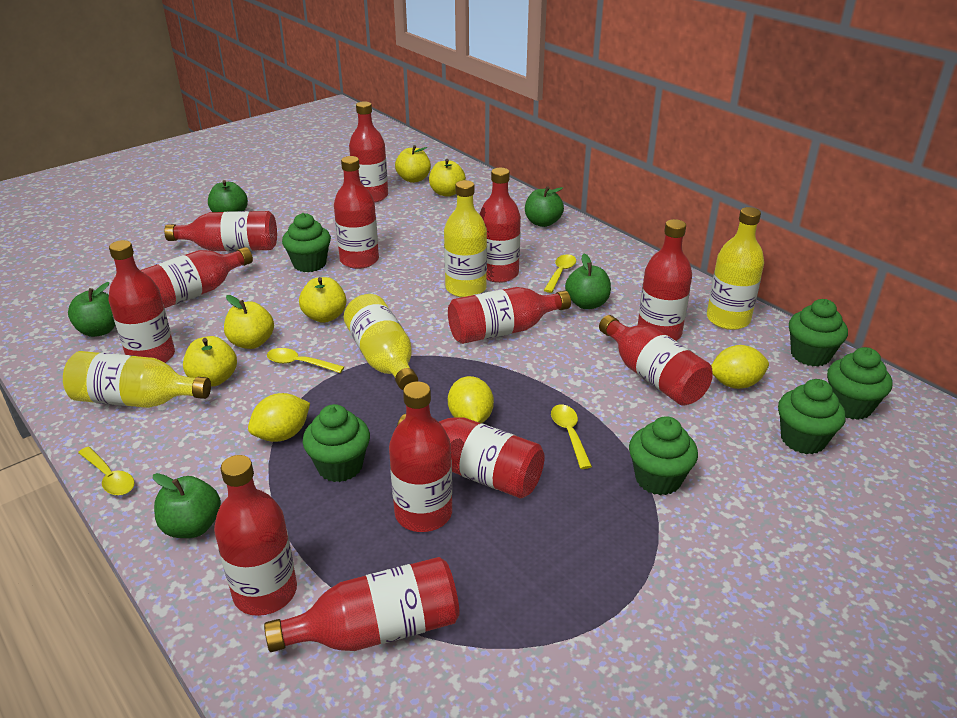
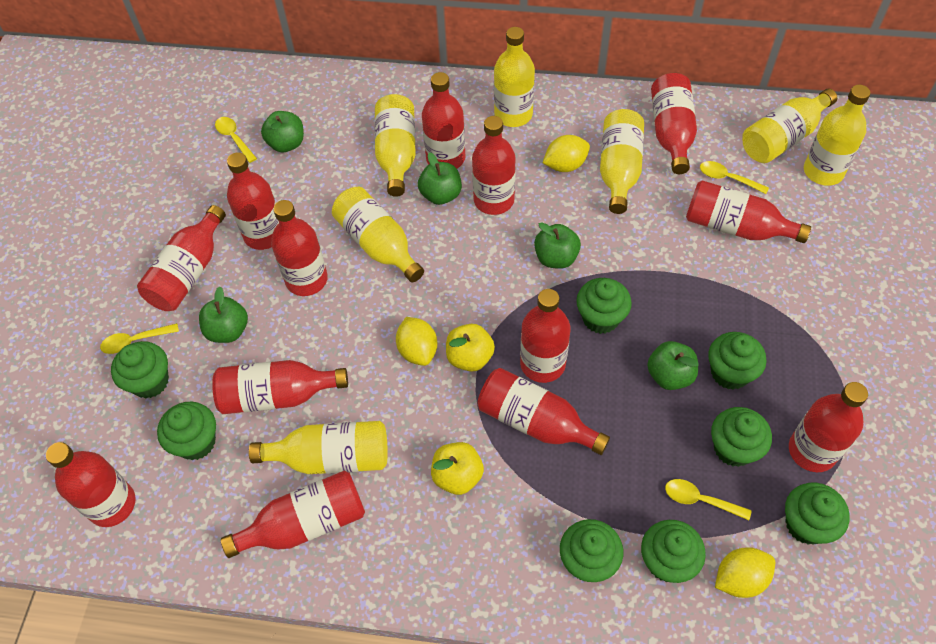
green cupcake: [282,213,331,272] [303,404,370,482] [629,416,698,495] [778,379,846,454] [789,299,848,367] [827,347,892,420] = 6 -> [111,341,169,398] [157,401,216,460] [560,519,623,582] [576,278,632,334] [641,520,706,583] [708,332,766,390] [711,407,772,467] [785,482,850,545] = 8
yellow apple: [183,336,237,386] [224,295,274,349] [299,277,347,323] [395,145,431,183] [429,159,466,197] = 5 -> [431,442,484,495] [446,324,495,372] = 2
yellow bottle: [63,351,211,408] [344,294,418,390] [444,180,487,297] [707,207,764,330] = 4 -> [249,421,388,474] [332,187,424,282] [375,94,416,197] [494,27,535,127] [600,109,644,214] [742,89,837,163] [804,85,870,186] = 7

